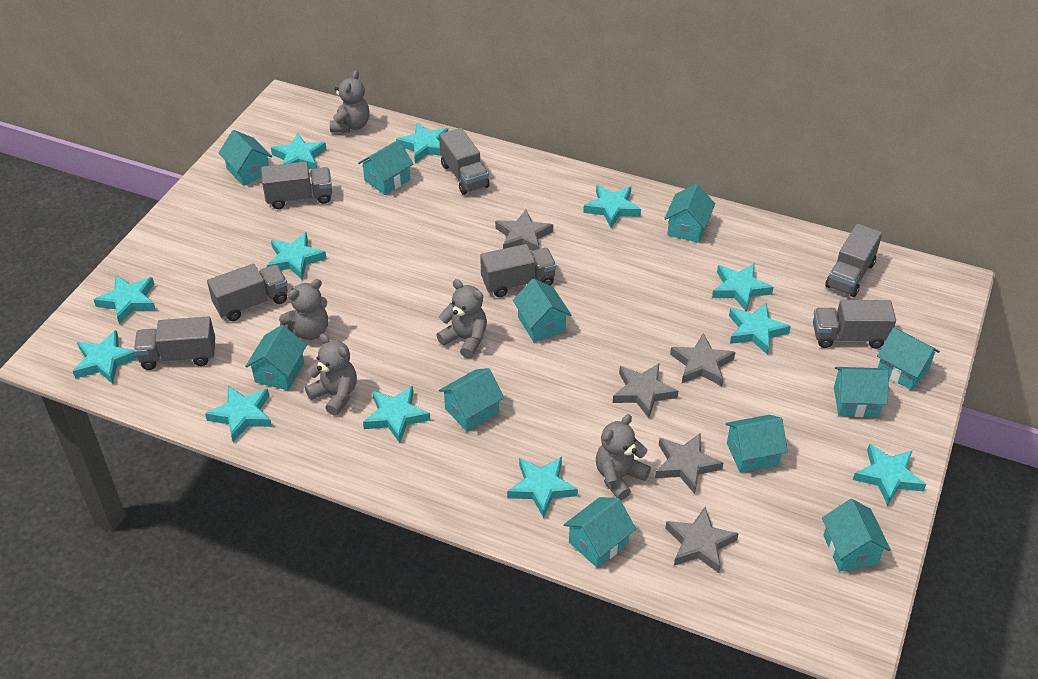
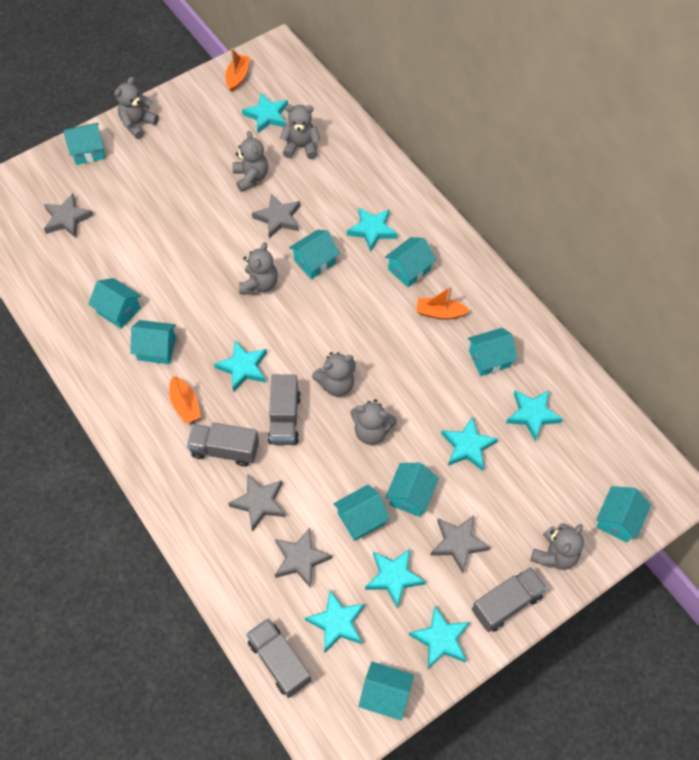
grey teddy bear: [279,279,328,340] [305,334,357,416] [330,70,370,133] [436,279,487,358] [596,414,651,500] = 5 -> [114,77,159,139] [232,131,268,192] [239,242,278,294] [280,105,320,159] [312,352,356,397] [351,399,397,445] [530,523,584,570] = 7
grey truck: [134,316,215,370] [207,264,288,321] [261,162,332,209] [439,128,490,195] [480,244,556,297] [813,300,896,349] [825,224,882,297] = 7 -> [187,422,259,467] [246,618,312,698] [268,374,301,445] [472,567,547,632] = 4
orange boat: none = 0 -> [169,375,201,424] [225,48,250,92] [416,286,470,320] = 3
turquoise house: [218,130,272,186] [245,325,307,390] [358,140,413,195] [439,368,504,431] [513,279,571,342] [564,497,636,568] [664,184,715,243] [725,415,788,473] [822,499,891,571] [834,367,889,417] [877,328,940,390] = 11 -> [63,123,105,165] [88,278,141,329] [130,320,176,364] [289,230,340,279] [333,484,390,541] [358,662,414,720] [385,237,436,287] [385,463,439,517] [468,328,517,376] [596,486,651,542] = 10
turquoise star: [73,330,138,384] [93,276,156,325] [205,385,272,442] [267,232,327,280] [271,133,327,169] [363,386,430,443] [396,122,448,163] [507,457,578,518] [583,184,641,228] [712,263,774,312] [729,303,791,355] [853,443,926,506] = 12 -> [214,340,267,392] [242,93,288,133] [305,590,365,653] [347,207,397,252] [365,549,426,609] [409,606,470,669] [441,417,498,471] [506,390,563,441] = 8

